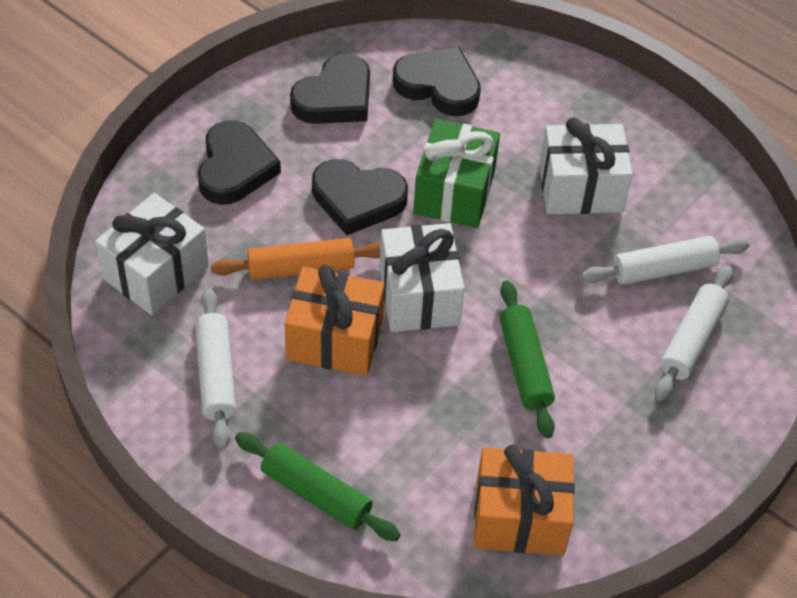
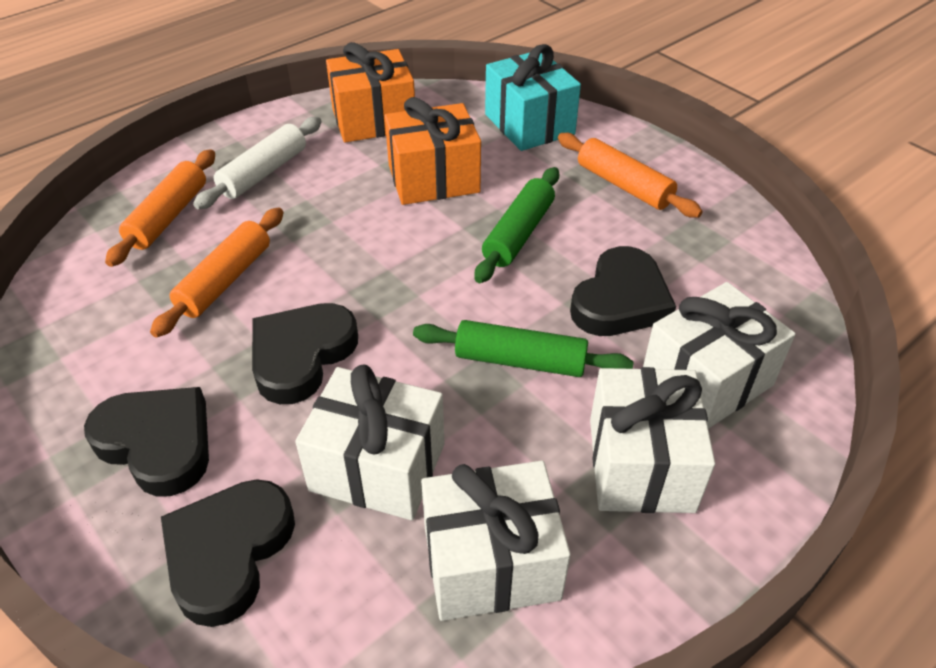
green gift: [413,119,500,228] = 1 -> none = 0
orange rolling pin: [211,238,381,280] = 1 -> [105,149,215,267] [150,208,284,338] [558,133,703,218] = 3
turquoise gift: none = 0 -> [485,44,581,151] = 1
white gift: [95,193,209,315] [379,223,465,332] [539,118,633,214] = 3 -> [295,364,445,520] [421,461,571,621] [590,367,715,513] [643,282,796,429] = 4
white rolling pin: [195,288,236,450] [581,236,750,285] [655,265,733,401] = 3 -> [193,117,322,209] = 1

